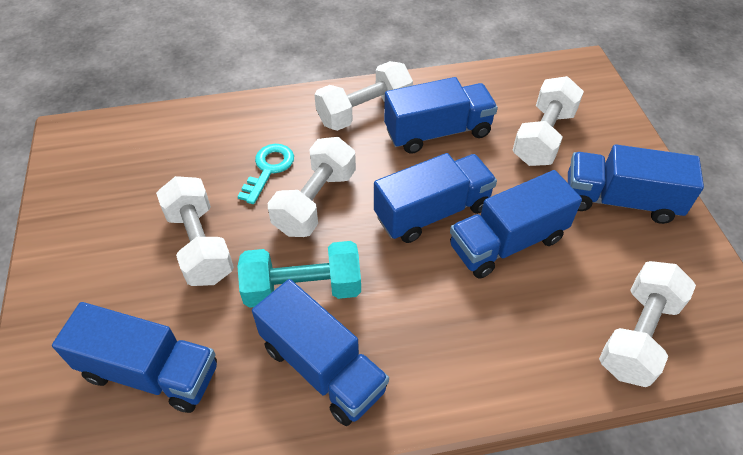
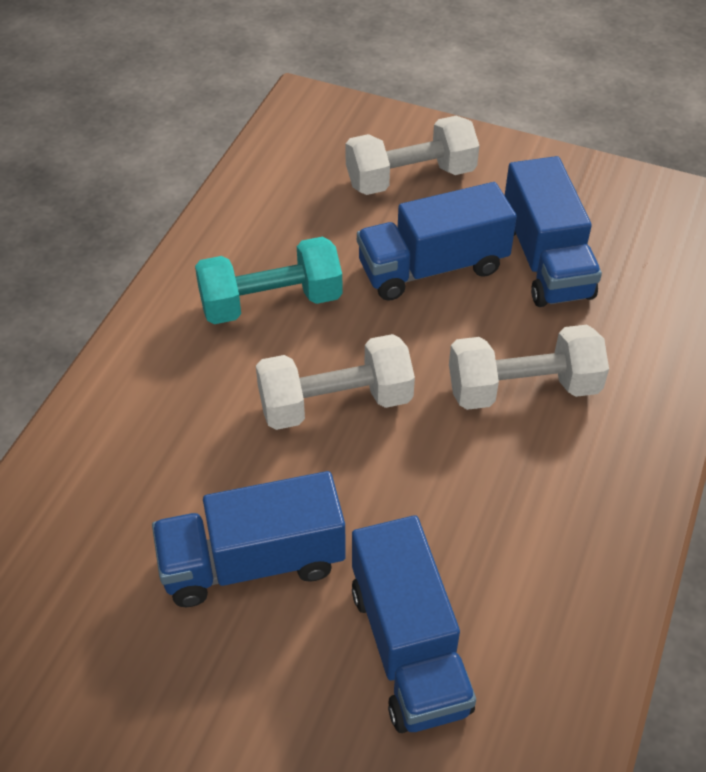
blue truck: [52,302,217,413] [252,279,389,426] [374,153,497,243] [384,77,498,154] [450,170,582,279] [568,144,704,224] = 6 -> [152,471,346,607] [352,515,476,733] [357,182,517,301] [504,156,602,307] = 4
turquoise key: [237,144,294,204] = 1 -> none = 0
white dumbbell: [156,176,234,286] [268,137,356,237] [314,61,413,131] [513,76,584,166] [599,261,696,387] = 5 -> [256,334,415,430] [346,116,479,195] [449,325,609,410] = 3

